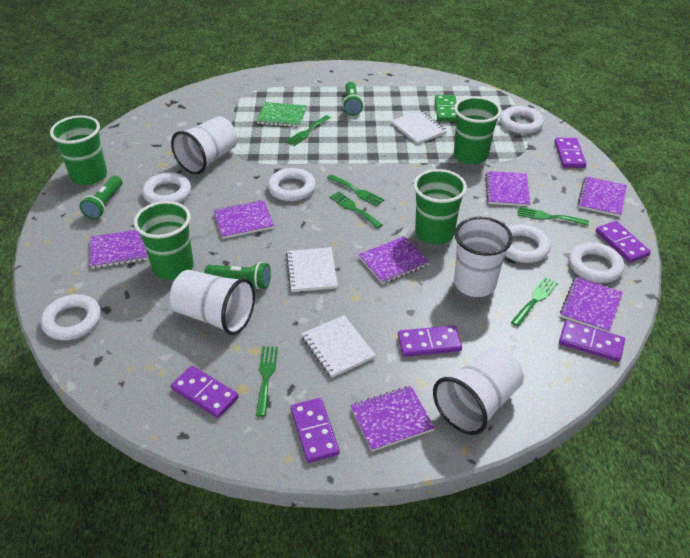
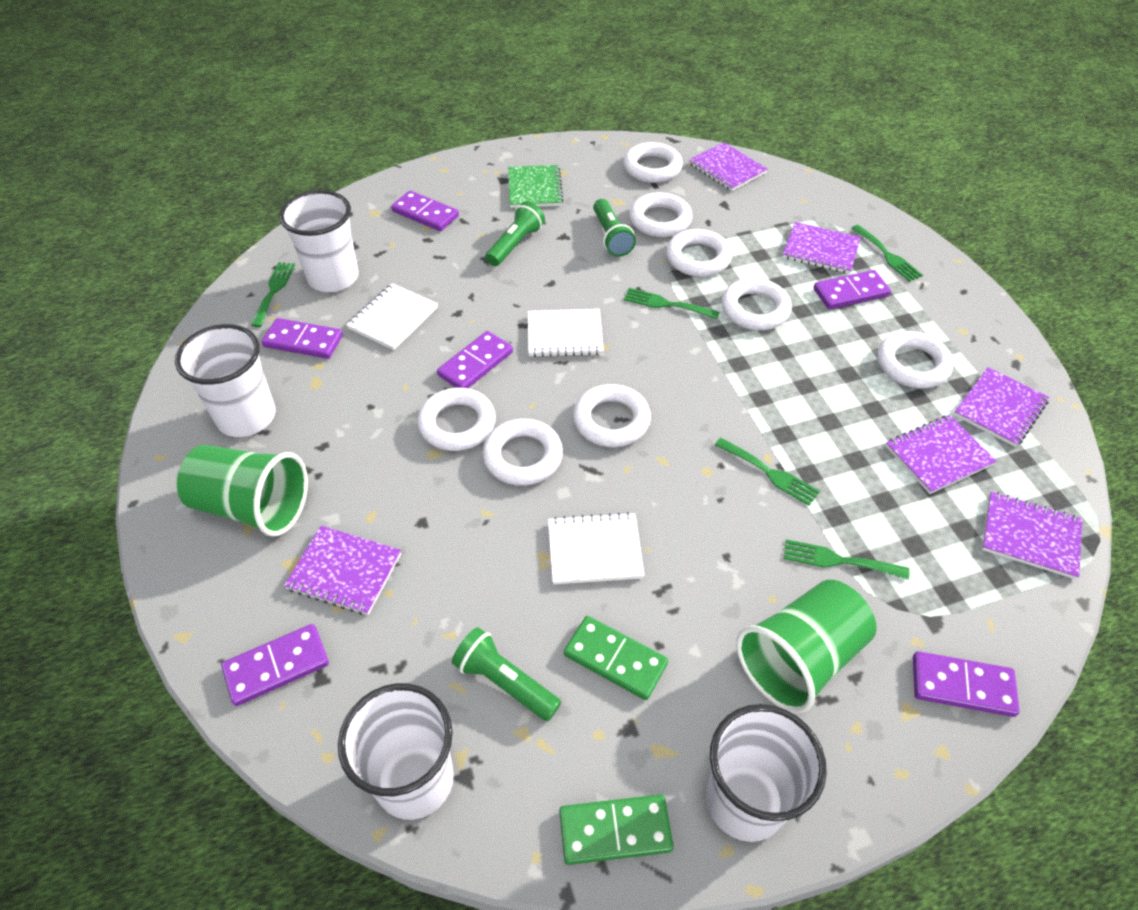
green cup: [50,115,107,185] [134,201,194,280] [413,169,467,245] [454,97,501,164] = 4 -> [177,445,308,537] [736,580,877,713] = 2
green domino: [435,95,457,121] = 1 -> [559,794,674,865] [564,616,668,700] = 2
green fork: [256,346,278,417] [285,115,331,146] [327,174,384,206] [330,192,382,228] [511,277,558,327] [517,207,589,226] = 6 -> [251,262,295,327] [624,288,720,319] [715,438,820,506] [784,539,909,580] [851,225,923,282] = 5
purple notebook: [90,230,147,269] [214,200,274,239] [350,386,435,452] [359,236,429,284] [485,171,530,207] [560,277,623,332] [577,176,627,217] = 7 -> [284,526,401,615] [689,142,768,191] [783,222,861,274] [886,415,997,494] [954,367,1049,447] [982,492,1082,579] = 6
white ring: [41,294,101,340] [142,172,191,204] [268,168,316,201] [500,106,544,134] [505,224,550,263] [569,242,624,283] = 6 -> [418,388,496,451] [483,419,563,486] [573,384,651,447] [623,142,683,183] [629,192,692,237] [666,229,732,277] [722,278,792,330] [877,331,954,388] = 8

